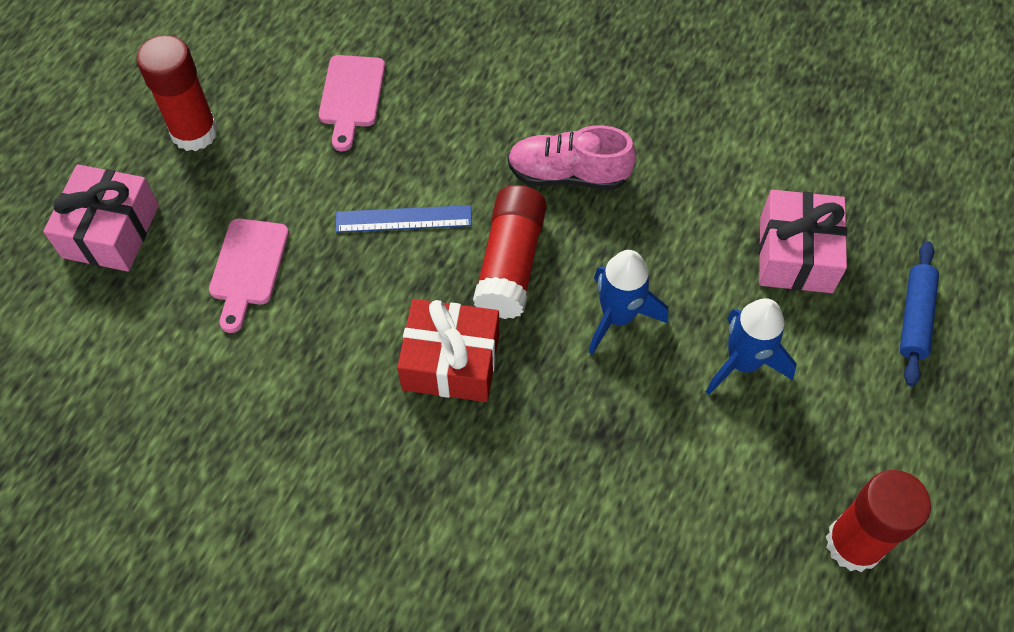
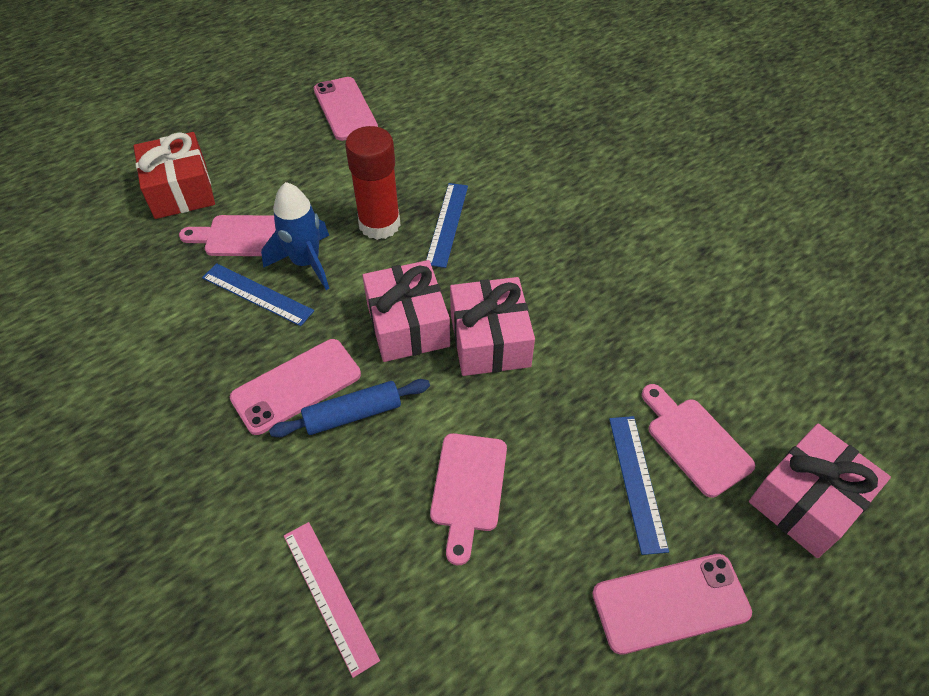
blue rocket: [589,250,668,355] [706,298,797,395] = 2 -> [261,182,329,290] = 1
blue ruler: [336,205,472,233] = 1 -> [202,263,314,326] [426,183,468,268] [609,416,669,555] = 3
pink cutting board: [209,218,289,333] [319,55,385,151] = 2 -> [179,215,276,256] [430,433,507,565] [642,384,756,498] = 3
pink gift: [43,164,159,272] [759,190,847,293] = 2 -> [362,260,450,362] [450,277,535,376] [749,423,891,558] = 3
pink phone: none = 0 -> [230,339,361,435] [314,77,378,141] [592,554,752,655] = 3
pink ruler: none = 0 -> [284,522,380,678] = 1
pink shoe: [508,125,636,190] = 1 -> none = 0
red glue stick: [137,35,218,151] [473,185,547,319] [826,470,931,572] = 3 -> [345,126,401,240] = 1

